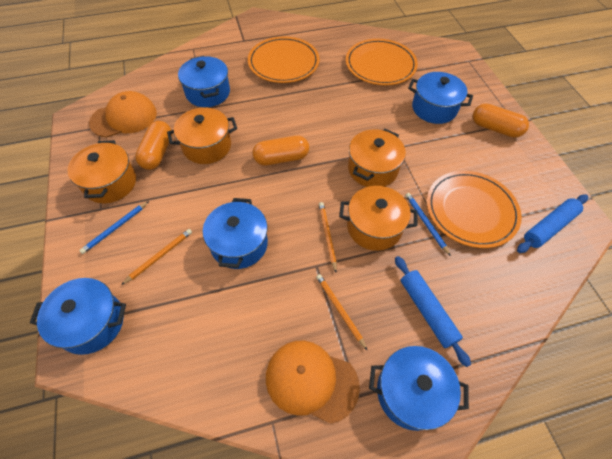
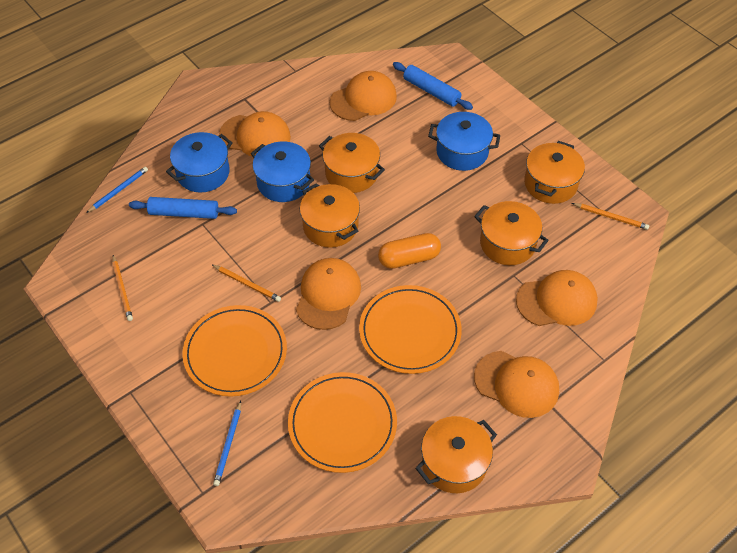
blue pot: [30,278,126,355] [178,56,230,107] [203,198,268,269] [369,346,469,431] [408,72,473,124] = 5 -> [166,132,233,193] [251,141,314,202] [428,112,500,171] = 3
orange cap: [89,91,157,138] [266,341,360,424] = 2 -> [219,111,291,157] [296,258,361,330] [329,71,397,121] [474,351,559,418] [516,270,598,326] = 5
orange capsule: [135,121,172,170] [253,136,309,166] [473,103,529,138] = 3 -> [378,233,441,269] = 1
orange pot: [68,140,136,203] [167,108,237,164] [339,186,417,251] [348,129,406,187] = 4 -> [300,183,360,248] [319,133,385,193] [415,416,497,493] [474,201,549,265] [524,141,585,204] = 5

